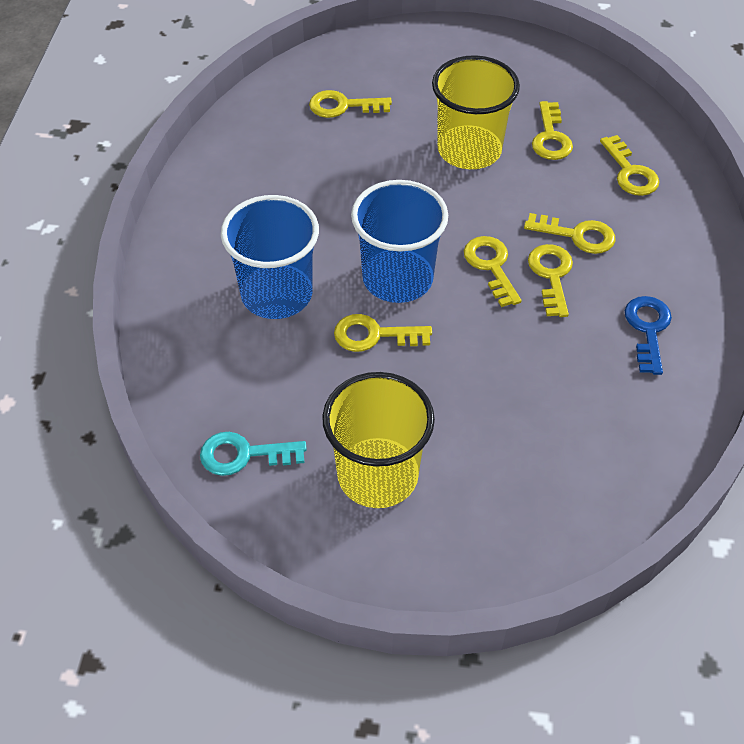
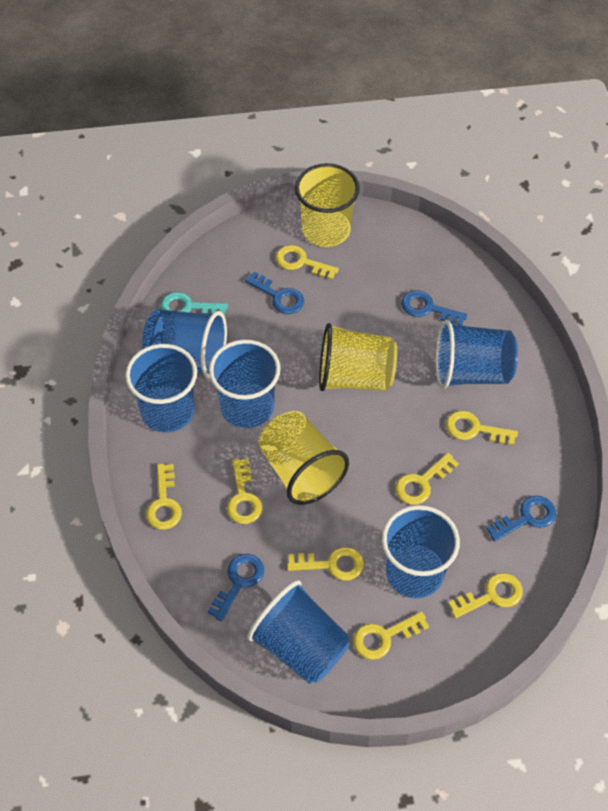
blue cup: [221,195,319,319] [351,180,448,303] = 2 -> [125,344,197,433] [142,309,227,379] [209,340,281,428] [247,580,350,684] [382,505,460,598] [436,320,518,389] = 6
blue key: [625,296,672,375] = 1 -> [208,554,264,621] [245,271,304,314] [401,291,467,325] [486,496,556,542] = 4
yellow cup: [322,372,435,508] [432,55,520,169] = 2 -> [259,411,349,505] [295,163,360,247] [319,323,397,391] = 3
yellow key: [309,90,392,118] [334,314,432,352] [464,236,522,307] [524,213,616,254] [528,244,573,317] [532,101,573,160] [600,135,659,196] = 7 -> [146,464,182,530] [227,459,262,524] [275,245,339,280] [287,547,364,581] [353,612,429,660] [395,453,459,505] [446,410,518,445] [448,573,523,618] = 8

